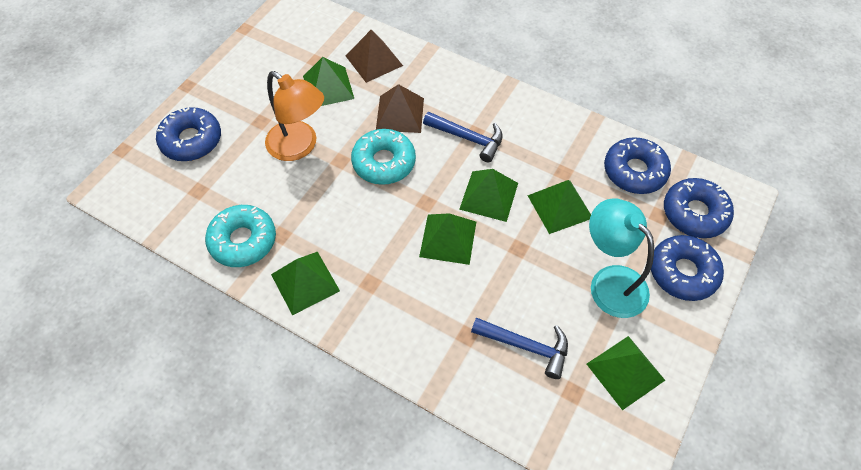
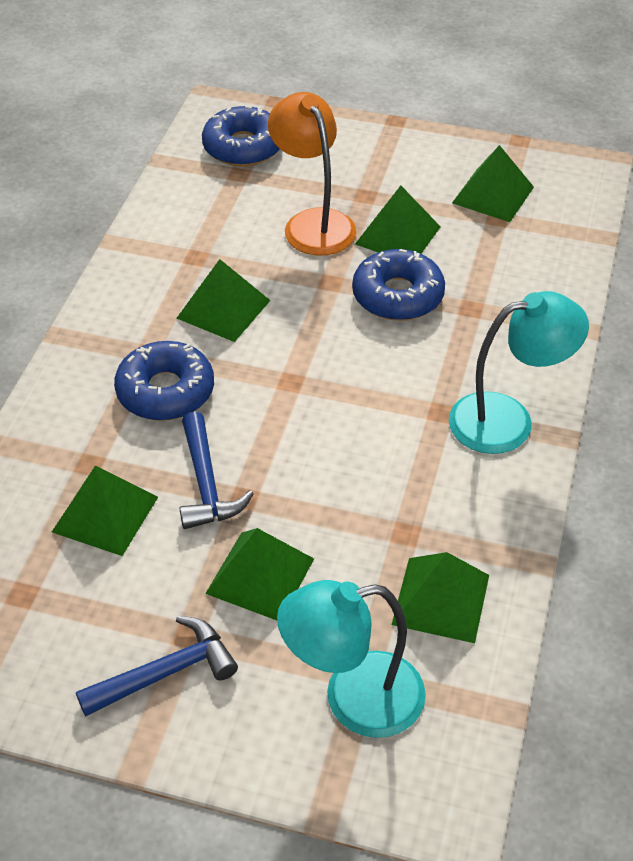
blue donut: [156,107,221,161] [604,137,671,194] [651,235,724,301] [664,178,734,238] = 4 -> [114,341,214,421] [202,106,280,166] [352,249,445,321] = 3
brown pyramid: [346,30,403,83] [376,84,424,133] = 2 -> none = 0
turquoise donut: [205,205,276,267] [351,129,416,185] = 2 -> none = 0
turquoise lamp: [589,198,654,318] = 1 -> [277,580,426,738] [449,291,589,454] = 2

